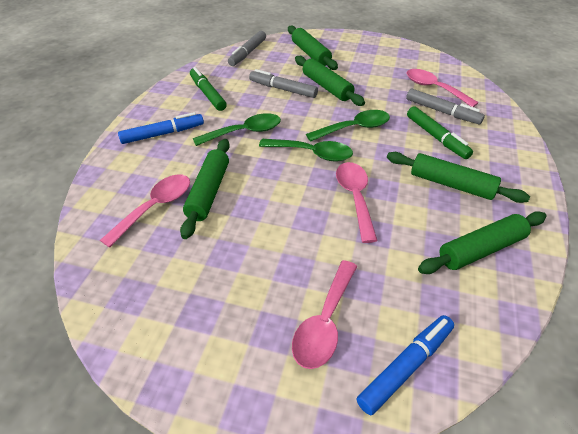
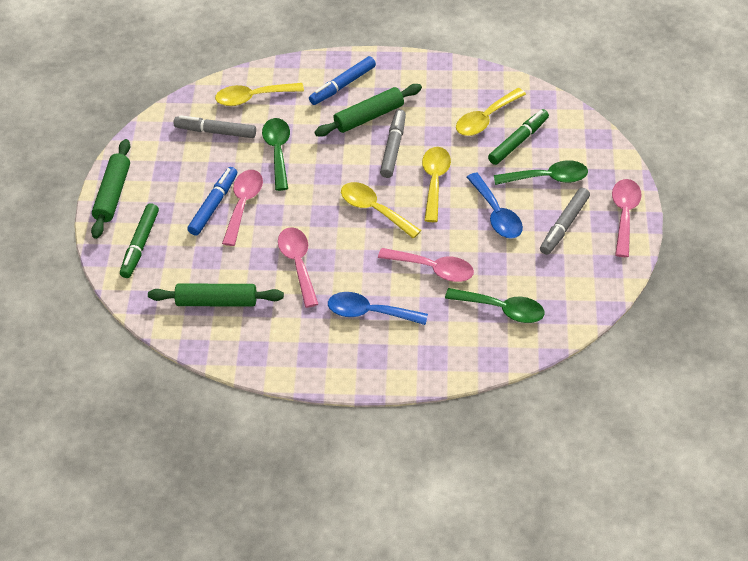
blue spoon: none = 0 -> [328,292,428,325] [467,172,523,239] = 2
green rolling pin: [180,139,230,239] [288,26,338,70] [295,56,365,106] [387,152,530,203] [418,211,547,274] = 5 -> [91,139,130,239] [148,284,284,307] [315,84,422,137] = 3
yellow spoon: none = 0 -> [215,83,304,106] [341,182,421,239] [422,147,451,222] [456,88,526,136] = 4

